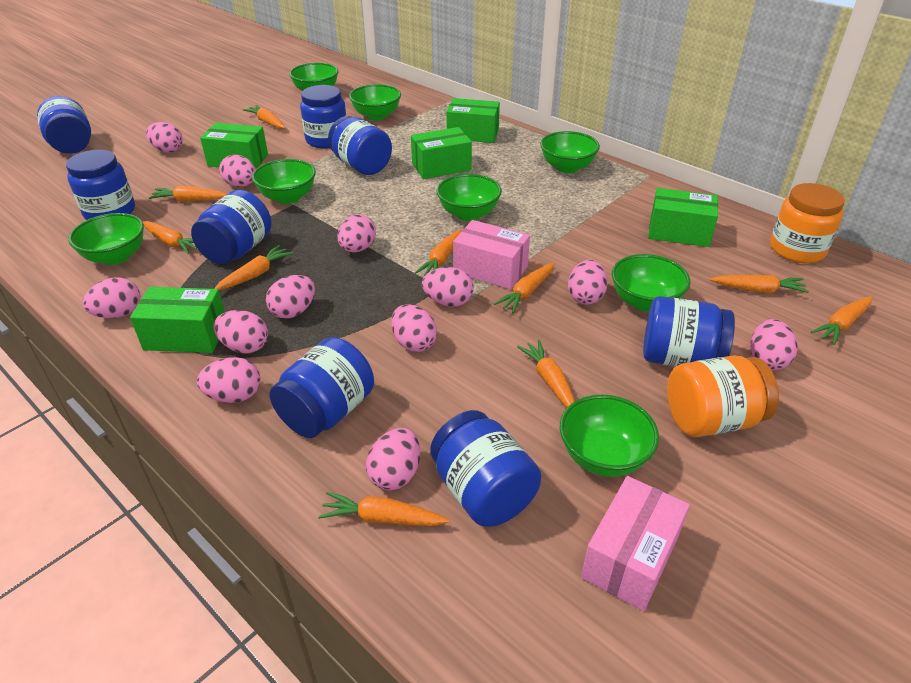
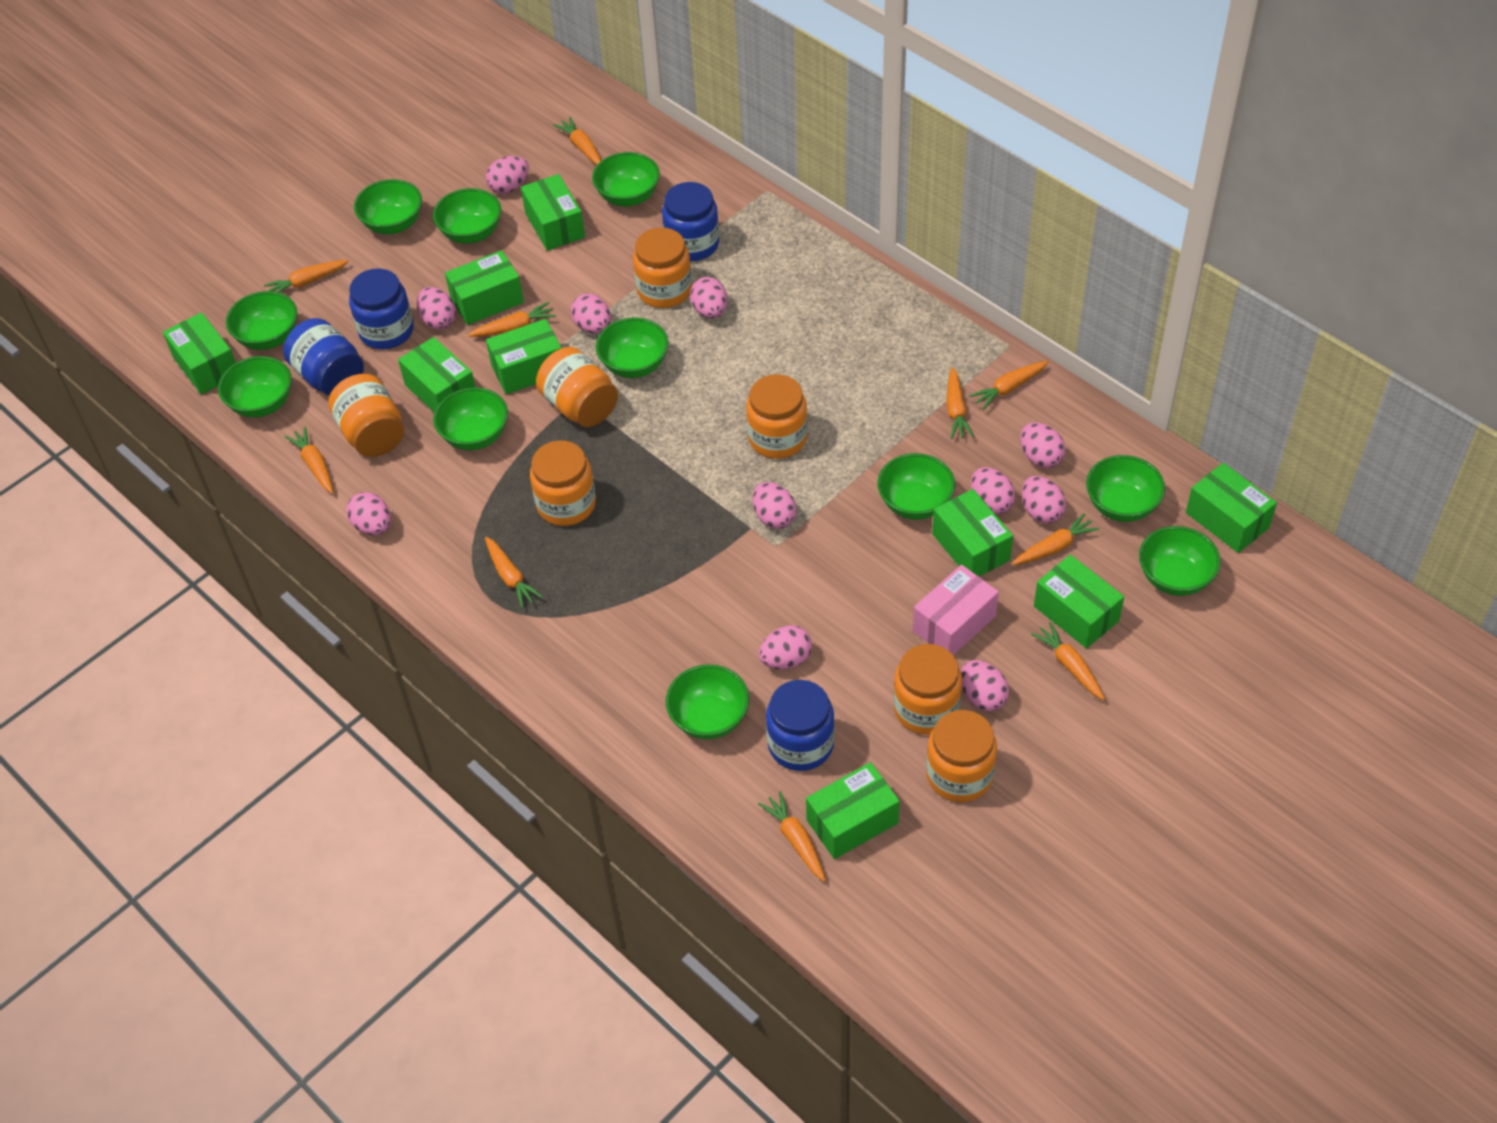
blue jar: [37,96,91,154] [66,150,135,220] [191,190,272,264] [270,337,374,438] [300,85,347,149] [328,116,392,175] [430,410,541,526] [643,296,735,367] = 8 -> [283,318,364,396] [349,268,414,350] [662,182,719,261] [766,680,835,771] = 4
green bowl: [68,213,144,265] [252,159,316,204] [289,63,338,91] [349,84,401,121] [437,174,502,221] [540,131,600,173] [560,395,659,477] [612,254,691,312] = 8 -> [218,356,292,418] [226,291,297,350] [354,179,422,234] [433,188,501,244] [433,387,508,450] [592,152,660,207] [596,318,669,378] [666,664,749,739] [877,453,955,520] [1086,455,1165,522] [1139,526,1221,596] = 11
green box: [130,287,225,353] [200,123,268,169] [411,127,472,179] [446,98,500,143] [648,188,718,247] = 5 -> [163,312,236,395] [398,337,475,412] [445,250,524,325] [486,319,561,394] [521,174,585,251] [806,762,900,859] [932,489,1013,577] [1034,555,1124,649] [1186,463,1277,553] = 9
orange jar: [667,355,779,437] [770,183,845,263] = 2 -> [328,374,404,457] [530,440,596,526] [536,347,618,427] [633,227,692,308] [746,374,807,459] [893,644,962,735] [926,710,997,802] = 7
pink box: [453,220,530,289] [581,476,690,611] = 2 -> [913,565,999,655] = 1
pink egg: [82,277,141,318] [146,122,183,153] [197,357,261,403] [213,310,268,353] [219,155,256,187] [266,275,315,319] [337,214,376,253] [366,428,420,491] [391,304,437,352] [422,267,474,307] [568,260,608,305] [750,319,798,370] = 12 -> [346,492,391,535] [417,287,456,330] [486,156,529,194] [571,294,611,334] [690,277,727,319] [753,482,796,529] [759,625,812,669] [961,660,1009,711] [971,467,1015,515] [1021,422,1065,468] [1022,476,1066,524] = 11

